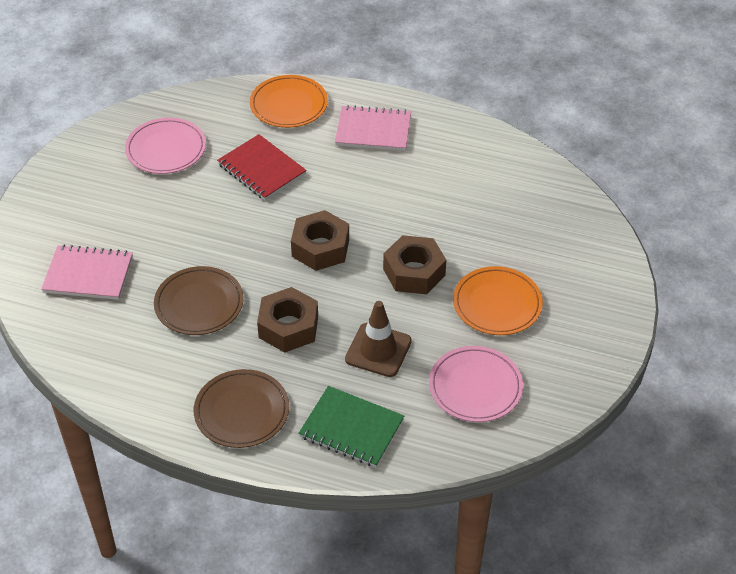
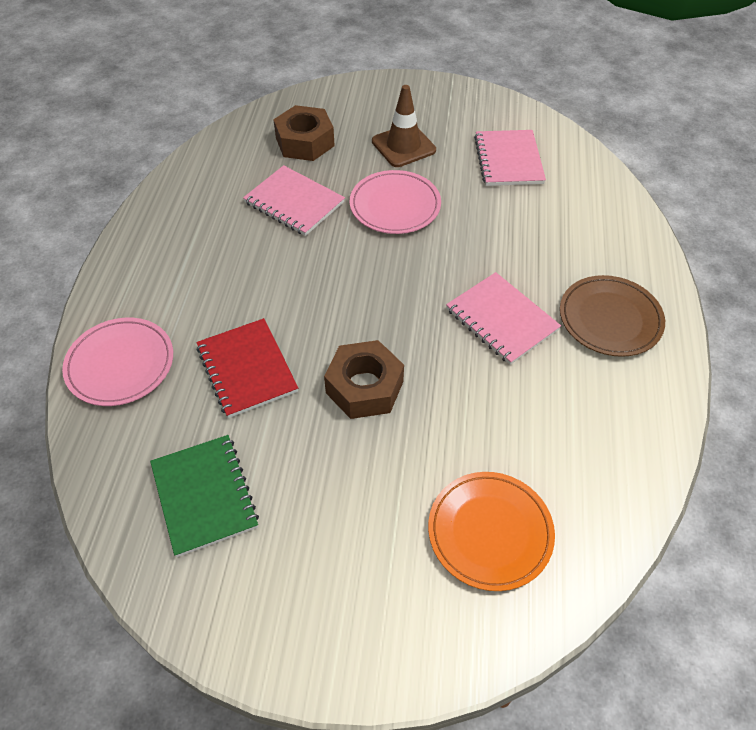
brown nut: [257,287,318,353] [291,210,349,271] [383,235,446,294] = 3 -> [273,105,335,161] [324,340,404,419] = 2
brown plate: [154,266,244,335] [194,369,289,448] = 2 -> [560,275,665,357] = 1
orange plate: [250,75,328,128] [453,266,543,335] = 2 -> [428,472,555,591] = 1
pink notebook: [41,244,133,300] [335,105,411,151] = 2 -> [243,165,345,236] [446,272,561,365] [474,130,546,186] = 3

